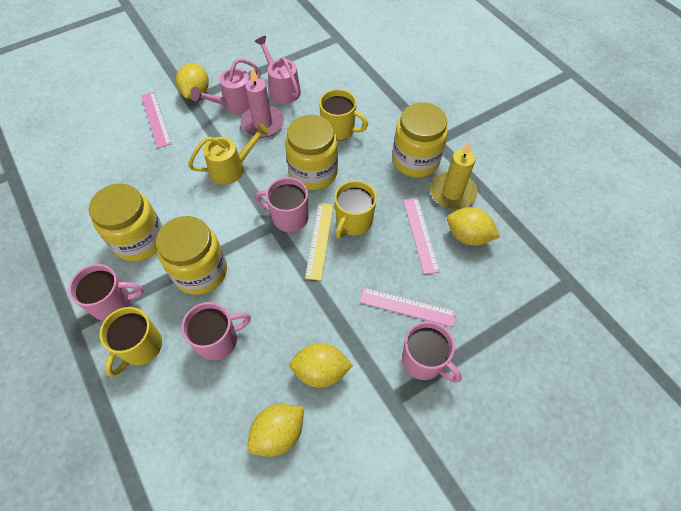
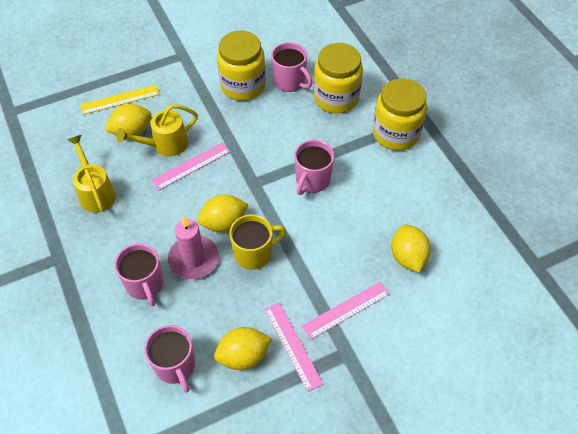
pink watering can: [190,58,261,113] [255,36,301,104] = 2 -> none = 0
yellow candle: [430,141,477,210] = 1 -> none = 0
yellow jar: [89,183,163,261] [156,216,227,295] [285,115,338,190] [392,102,448,178] = 4 -> [217,31,266,101] [314,43,363,113] [373,78,427,151] = 3
yellow mug: [99,307,162,376] [319,89,368,141] [334,181,377,239] = 3 -> [230,214,286,270] = 1
yellow watering can: [188,122,270,185] = 1 -> [67,135,116,213] [116,104,198,156] = 2

